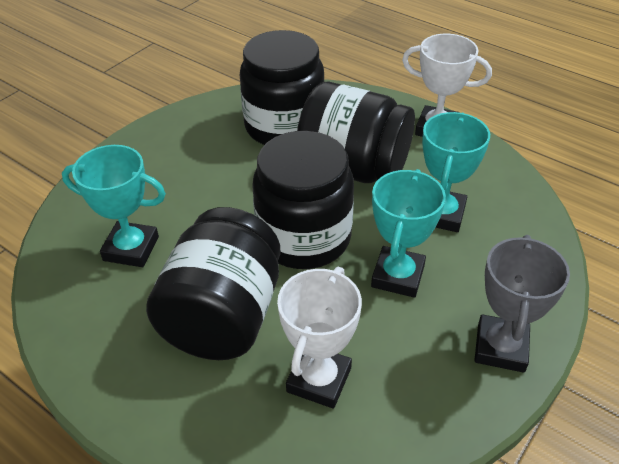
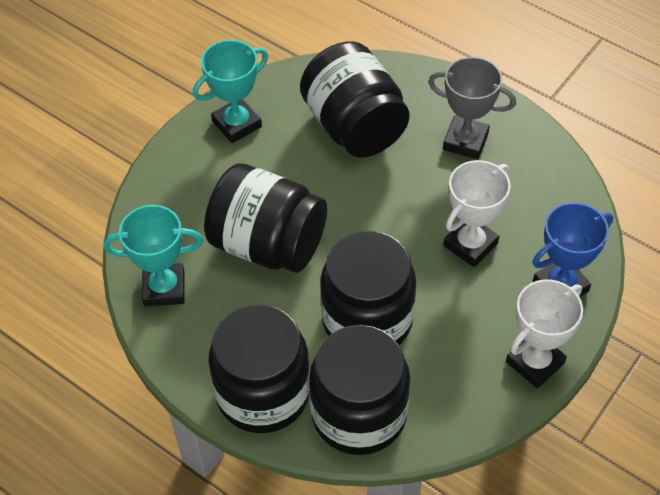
black jar: [146,207,280,360] [240,30,324,145] [252,131,354,269] [297,82,415,183] = 4 -> [204,163,327,273] [208,304,310,433] [300,41,410,157] [309,325,410,455] [320,230,416,345] = 5
blue trophy: none = 0 -> [533,202,613,297] = 1
turquoise trophy: [62,145,166,267] [371,169,446,298] [422,112,490,232] = 3 -> [104,205,203,307] [193,40,268,143] = 2

